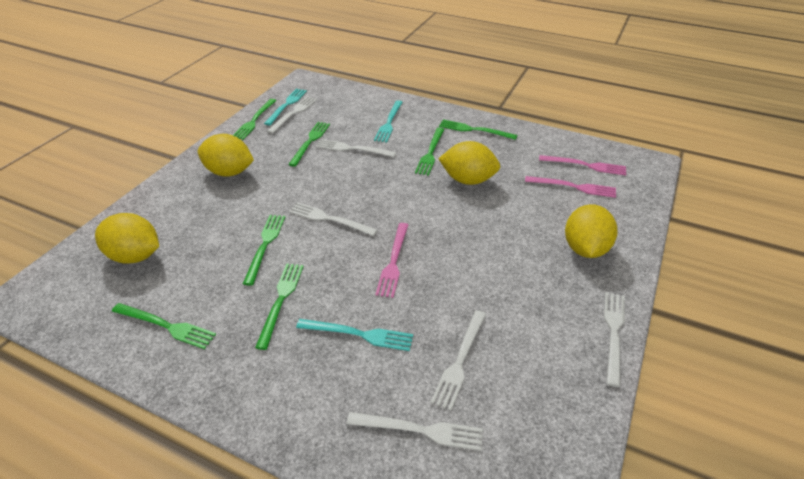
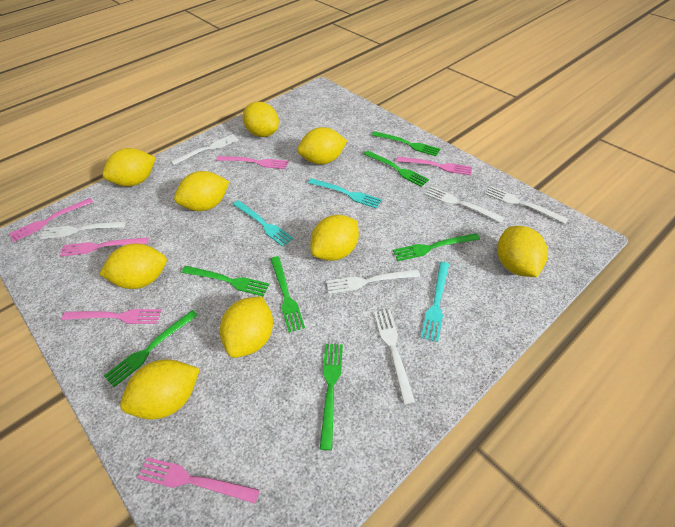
pink fork: [375,223,408,298] [525,176,616,198] [539,155,626,176] = 3 -> [9,198,93,242] [59,237,149,257] [62,309,162,324] [137,457,259,504] [216,156,289,169] [396,157,472,175] = 6
yellow lemon: [95,213,159,264] [198,134,254,177] [438,141,500,185] [565,204,618,258] = 4 -> [99,243,167,289] [102,148,156,186] [120,360,200,420] [174,171,229,211] [220,296,273,358] [242,102,279,137] [297,127,347,164] [310,215,359,261] [497,226,548,277] = 9

